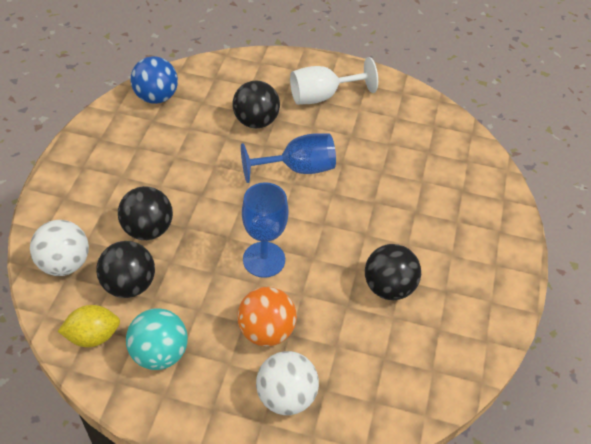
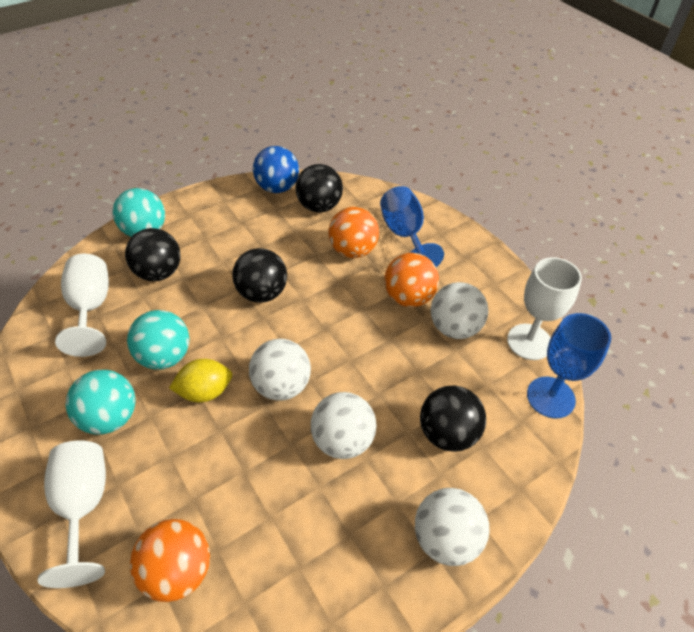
orange ball: [237,287,297,346] = 1 -> [130,519,210,602] [328,207,379,258] [384,253,439,307] = 3
turquoise ball: [126,308,188,370] = 1 -> [66,370,136,435] [113,188,165,237] [127,310,189,370] = 3
white ball: [30,220,89,276] [256,351,319,415] = 2 -> [249,339,311,401] [311,392,377,459] [415,488,490,566] [431,282,488,339] = 4
white goblet: [290,57,378,105] = 1 -> [38,440,106,588] [55,254,109,357] [507,257,582,360] = 3

